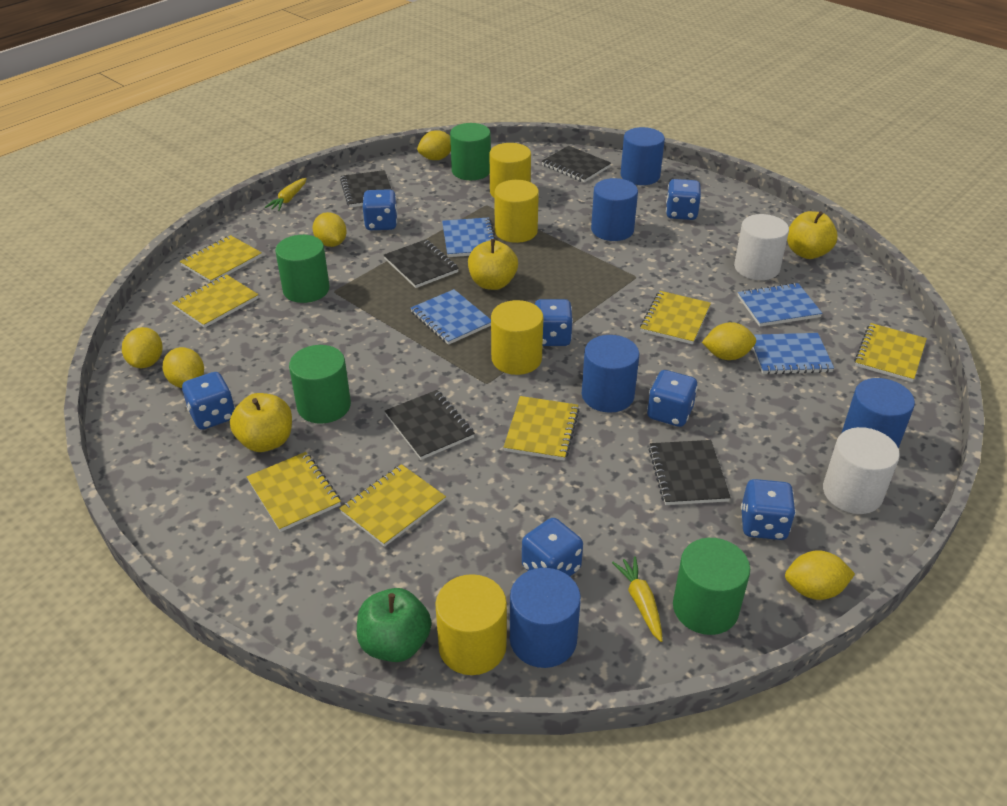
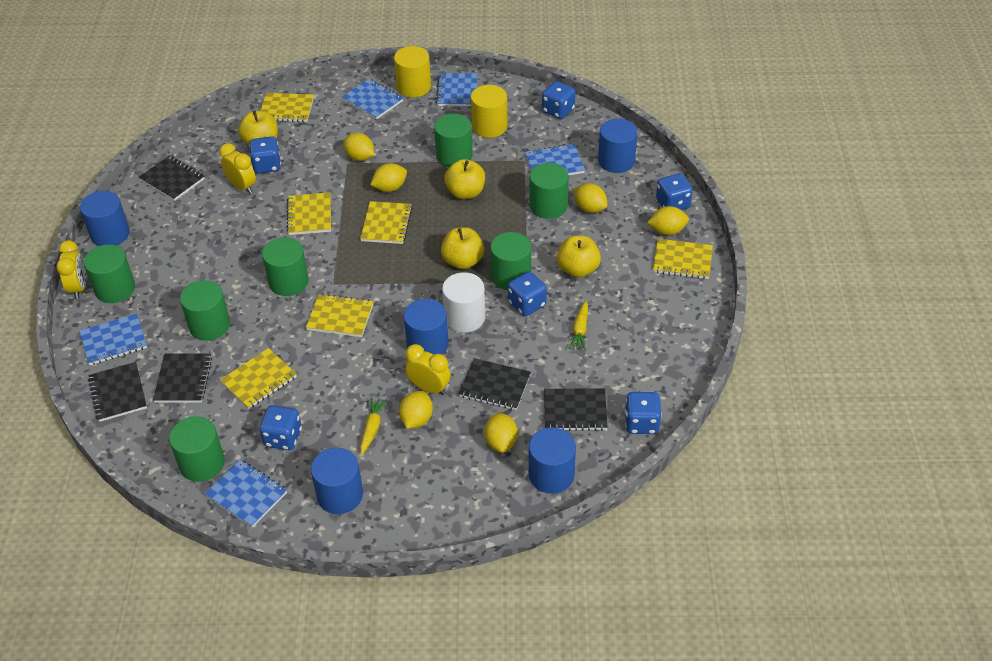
blue dice: [182,372,235,430] [363,189,398,230] [522,518,583,576] [535,299,573,346] [647,370,698,427] [666,179,701,220] [741,479,796,540] = 7 -> [249,136,281,174] [259,405,302,450] [508,271,547,316] [542,81,576,119] [625,392,662,434] [656,173,693,210] = 6
blue notebook: [411,289,491,345] [442,217,495,257] [738,283,822,327] [753,333,834,375] = 4 -> [80,313,147,365] [204,460,287,528] [342,79,403,119] [436,73,478,106] [525,144,585,176] = 5
green apple: [357,588,431,662] = 1 -> none = 0
green cylinder: [275,235,330,303] [289,345,351,424] [450,123,491,180] [673,538,750,635] = 4 -> [84,245,135,303] [169,416,225,482] [180,280,230,341] [262,237,309,296] [434,114,473,167] [490,232,531,290] [530,163,569,219] = 7
white cylinder: [734,214,789,280] [823,427,900,514] = 2 -> [442,272,485,333] = 1
yellow apple: [230,393,292,452] [468,239,518,290] [787,211,838,259] = 3 -> [238,111,278,145] [441,227,484,269] [444,159,485,199] [557,235,601,278] = 4
yellow clock: none = 0 -> [56,240,86,299] [219,143,256,194] [405,344,450,395] = 3
yellow cylinder: [435,574,507,675] [489,143,531,198] [491,300,543,375] [494,180,539,243] = 4 -> [394,46,431,97] [471,85,508,138] = 2
yellow notebook: [172,274,258,328] [180,235,262,282] [247,452,341,532] [339,464,446,547] [504,396,579,460] [640,291,711,344] [854,323,927,382] = 7 -> [220,348,297,409] [260,93,314,122] [286,192,331,235] [306,293,374,337] [360,201,412,244] [653,239,713,279] = 6

